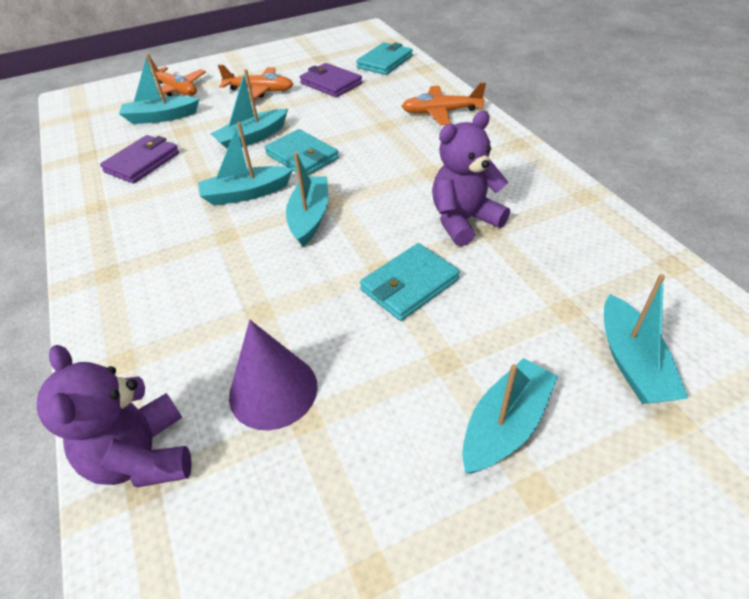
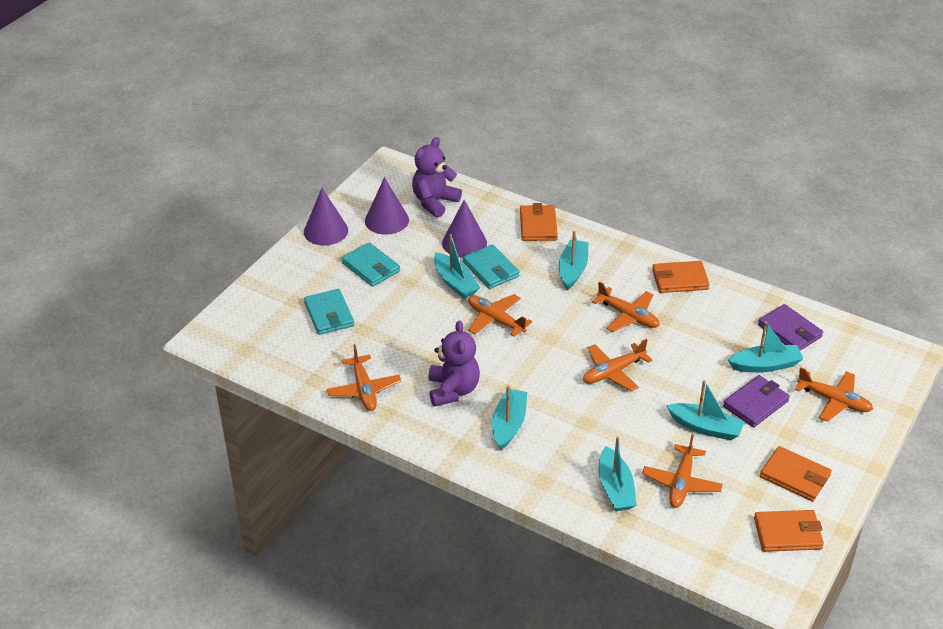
orange plane: [147,58,206,96] [218,65,293,101] [401,83,486,125] = 3 -> [327,344,402,411] [468,294,532,337] [583,339,652,392] [592,282,659,332] [642,434,723,508] [795,367,873,422] = 6
orange wallet: none = 0 -> [520,203,558,241] [652,261,710,293] [754,510,824,552] [760,446,831,501] = 4
purple cone: [229,320,318,430] = 1 -> [304,188,348,245] [365,177,409,234] [442,200,487,258] = 3

